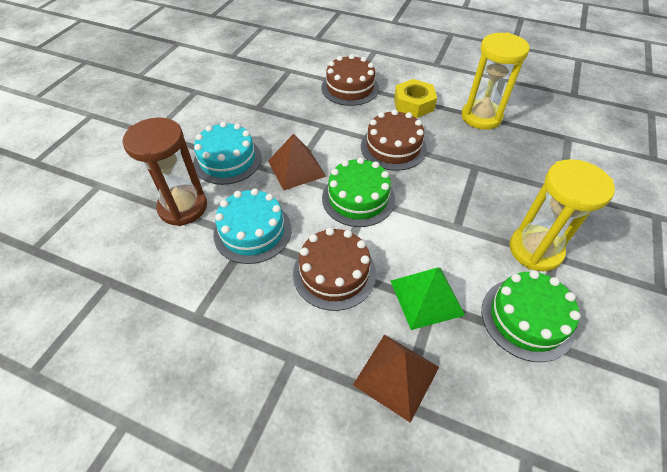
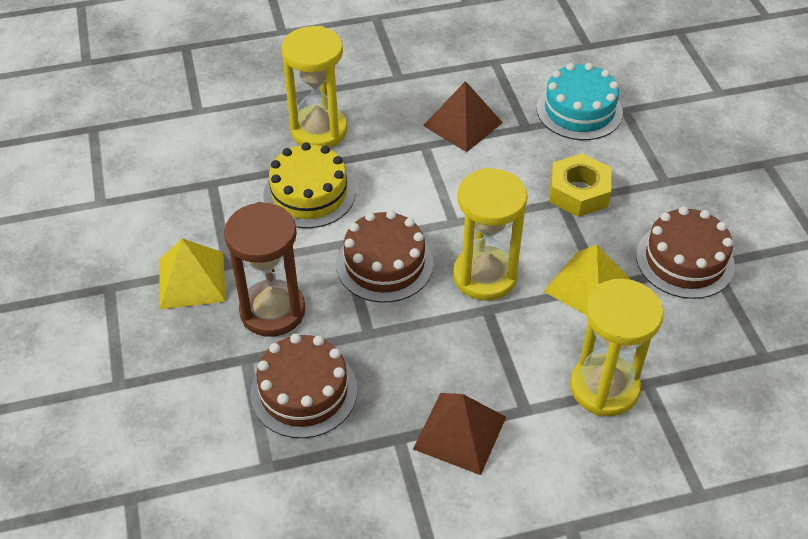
green cake: [322,157,395,227] [482,270,581,362] = 2 -> none = 0
green pyramid: [391,267,465,330] = 1 -> none = 0
turquoise cake: [193,121,262,185] [213,188,292,264] = 2 -> [536,63,623,140] = 1
yellow cake: none = 0 -> [263,142,356,228] = 1
yellow hourglass: [462,32,530,130] [509,159,615,271] = 2 -> [282,26,347,148] [453,168,528,301] [570,279,664,416] = 3
yellow pyramid: none = 0 -> [159,238,226,309] [543,245,631,315] = 2

